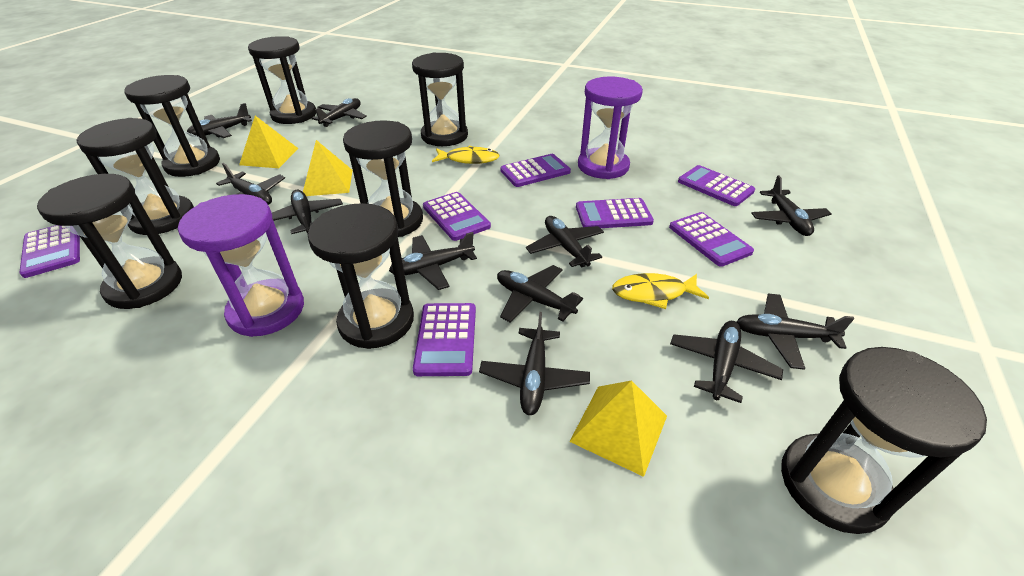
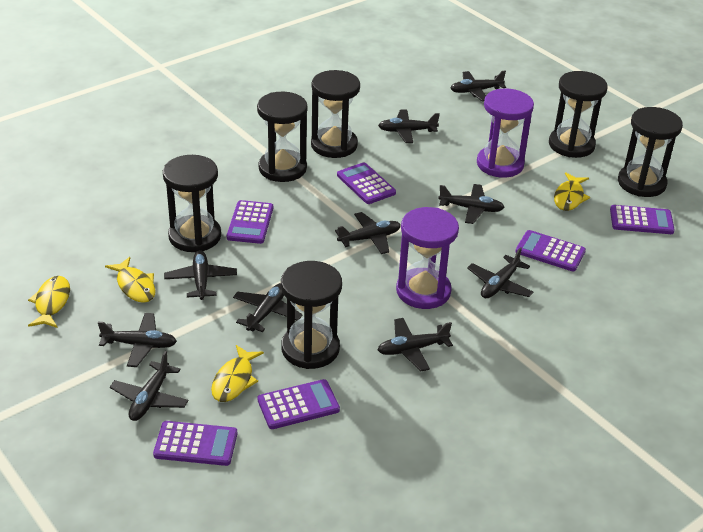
black hourglass: [37,174,182,309] [77,118,194,235] [124,75,220,177] [248,36,316,124] [308,203,414,349] [343,120,423,237] [412,53,468,146] [781,347,987,534] = 8 -> [163,155,221,252] [257,92,308,182] [281,261,342,369] [311,70,360,158] [549,71,608,158] [618,107,683,197] = 6
black plane: [187,103,252,138] [216,163,285,205] [272,190,343,234] [312,98,367,127] [389,232,477,290] [479,312,590,415] [497,265,583,322] [526,216,604,267] [670,321,783,403] [736,294,855,370] [752,175,831,236] = 11 -> [98,313,177,367] [110,351,188,421] [164,250,237,300] [233,283,303,332] [335,212,401,254] [378,110,440,143] [378,318,453,371] [438,184,504,224] [450,71,506,102] [467,247,533,298] = 10
purple calculator: [19,225,80,278] [413,303,476,376] [423,192,491,241] [500,154,571,187] [576,198,654,228] [669,212,754,267] [678,165,755,206] = 7 -> [153,421,237,466] [227,200,273,244] [258,379,340,429] [337,162,396,204] [515,230,586,271] [610,205,675,234] = 6
yellow fish: [432,146,500,164] [612,273,709,309] = 2 -> [28,276,70,328] [105,257,156,303] [211,345,264,402] [554,172,590,211] = 4
yellow pyramid: [239,116,298,168] [303,140,353,196] [569,380,667,477] = 3 -> none = 0

